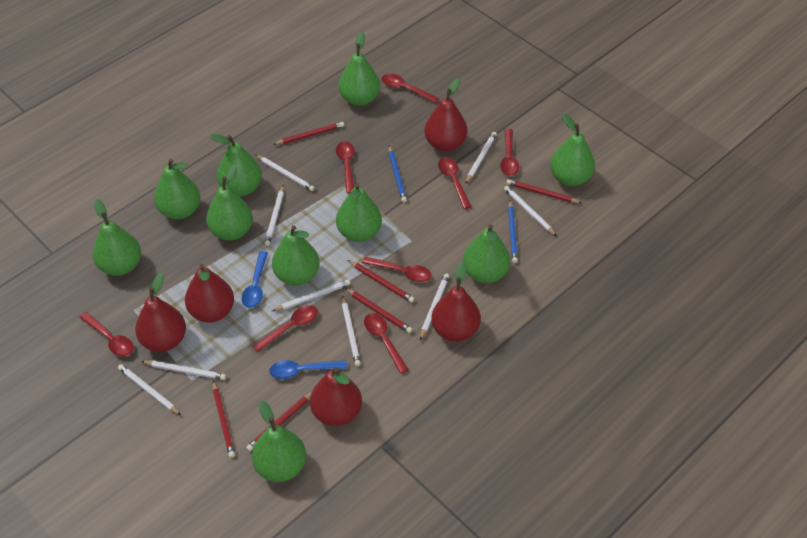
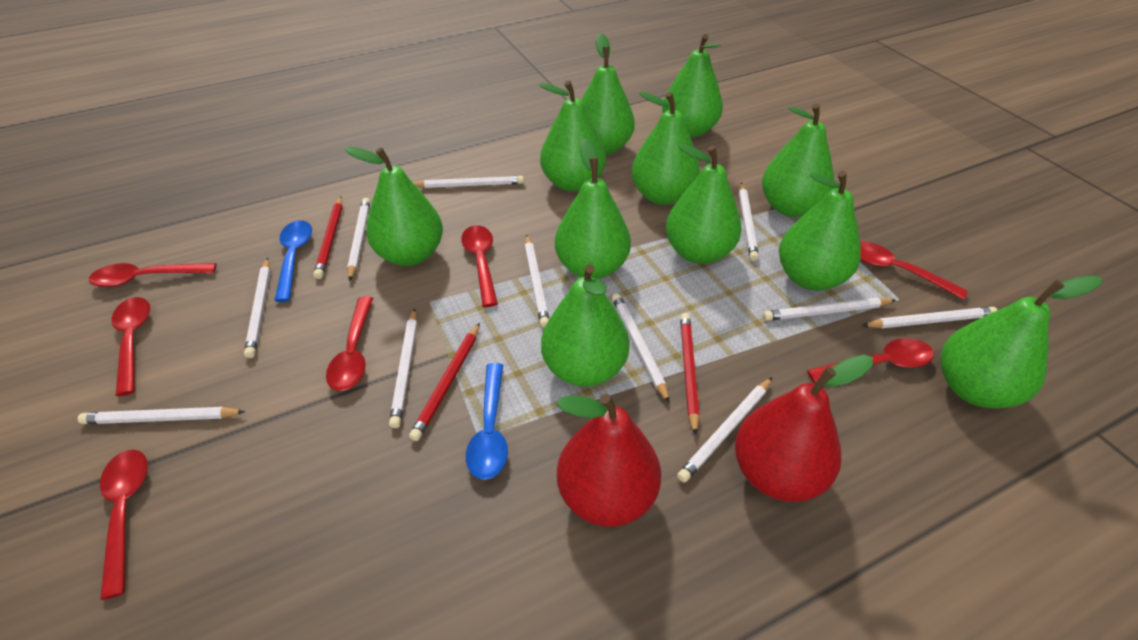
blue pencil: [389,146,407,203] [508,200,518,263] = 2 -> none = 0
green pear: [93,199,141,276] [154,159,200,219] [206,165,253,240] [210,134,262,197] [252,401,306,482] [272,226,320,286] [336,183,382,242] [339,32,380,106] [463,224,510,283] [550,114,595,186] = 10 -> [345,147,443,266] [539,81,606,192] [541,264,629,387] [555,138,631,279] [581,33,635,155] [632,92,700,205] [662,34,723,138] [666,144,742,264] [762,104,834,217] [779,171,861,291] [941,275,1102,409] = 11
red pear: [135,273,186,352] [185,264,234,323] [310,367,362,426] [424,78,467,151] [431,262,481,342] = 5 -> [557,393,661,527] [735,355,873,502] = 2
red pencil: [213,380,235,458] [246,392,312,451] [274,122,344,144] [345,288,413,333] [348,260,415,303] [506,179,582,203] = 6 -> [314,197,342,279] [409,323,480,441] [680,313,699,436] = 3
red spoon: [79,312,134,357] [253,305,318,352] [336,141,355,194] [362,256,431,282] [364,313,409,374] [382,74,439,103] [438,157,472,209] [500,129,519,176] = 8 -> [89,263,216,287] [100,450,148,600] [112,297,150,396] [326,296,373,391] [461,225,498,307] [807,338,934,383] [860,241,968,300] = 7
white pencil: [118,364,181,415] [141,360,226,380] [256,155,315,191] [264,185,284,246] [272,280,350,311] [342,295,361,366] [420,274,449,340] [465,132,497,184] [504,186,557,236] = 9 -> [78,407,246,424] [244,258,271,358] [347,198,370,281] [389,308,417,428] [414,176,524,188] [525,235,549,328] [612,293,670,403] [677,377,772,483] [739,183,759,261] [763,298,896,321] [862,307,997,329] = 11

